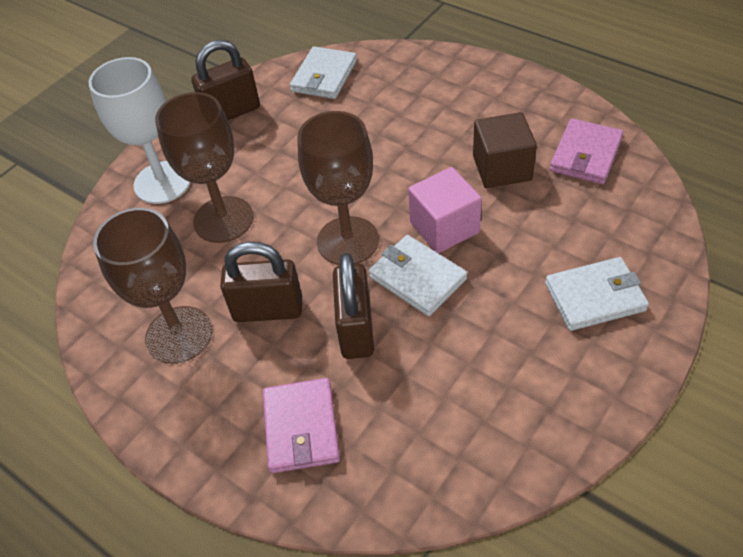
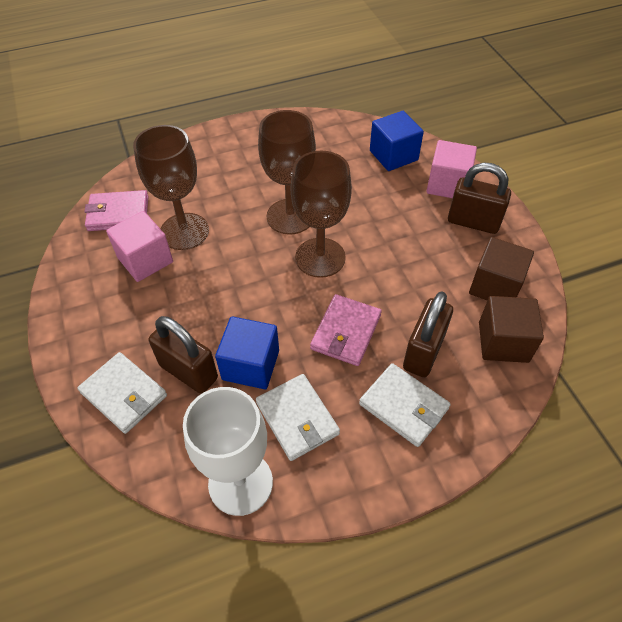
blue cube: none = 0 -> [215,316,279,389] [370,111,424,171] = 2
brown cube: [473,112,537,188] = 1 -> [469,237,534,301] [479,296,544,363] = 2
pink cube: [408,167,482,253] = 1 -> [106,211,173,282] [426,140,477,198] = 2

